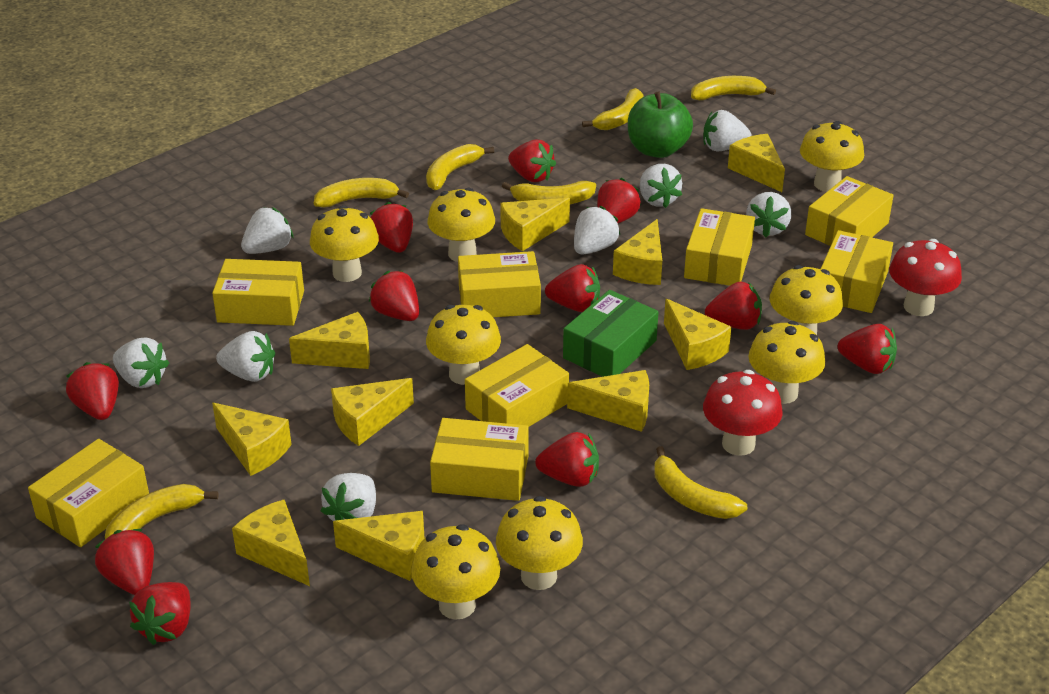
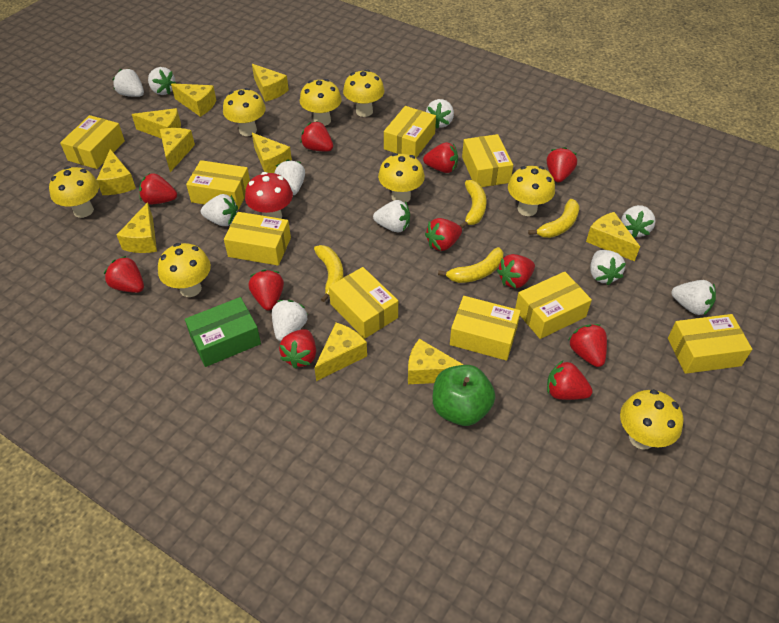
red mushroom: [703,370,783,456] [889,239,962,316] = 2 -> [245,172,293,219] = 1
white strawberry: [113,337,169,388] [216,331,275,382] [241,207,294,254] [321,473,376,521] [574,206,620,254] [640,164,682,208] [703,110,752,151] [746,192,791,238] = 8 -> [112,69,144,97] [148,67,177,95] [201,194,238,226] [272,300,308,341] [275,159,305,195] [373,200,410,232] [426,99,454,128] [590,250,626,285] [621,205,655,238] [671,280,716,315] = 10
yellow banana: [105,484,219,539] [314,178,409,207] [426,144,494,190] [502,181,596,204] [582,88,644,130] [654,446,747,519] [691,76,776,100] = 7 -> [314,245,343,302] [438,247,503,283] [459,180,487,228] [528,199,580,238] = 4
yellow box: [28,439,149,547] [212,259,304,326] [430,418,529,501] [458,251,541,317] [465,344,569,427] [684,208,755,286] [805,176,894,246] [820,230,893,313] = 8 -> [60,115,125,169] [186,160,250,210] [224,212,291,266] [329,267,398,339] [384,106,436,158] [450,296,521,361] [462,134,513,187] [515,272,592,339] [668,314,752,374] = 9

